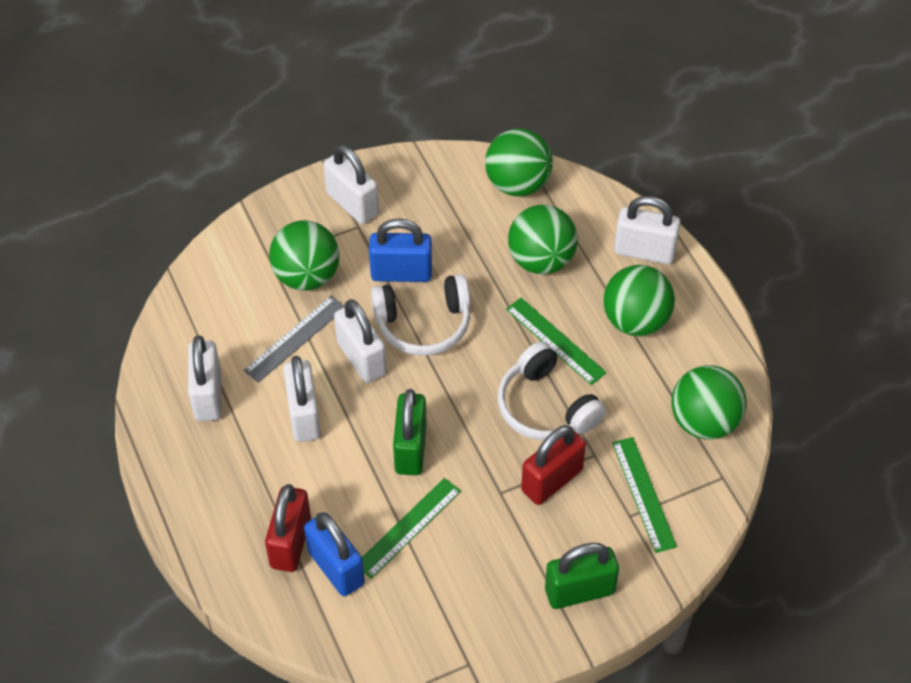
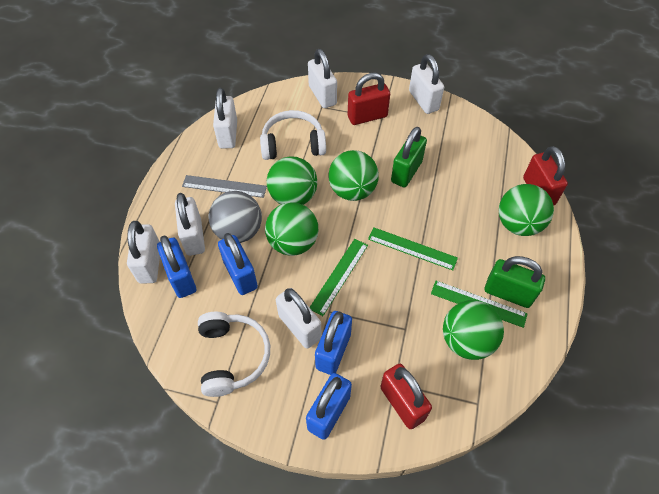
blue padlock: [304,512,365,596] [369,218,432,282] = 2 -> [157,236,196,298] [218,233,258,295] [306,373,352,440] [315,311,352,375] = 4
grey ball: none = 0 -> [208,191,262,243] = 1
red padlock: [265,484,311,572] [521,425,586,505] = 2 -> [348,73,390,125] [380,364,432,429] [523,146,568,206] = 3
white padlock: [188,335,221,421] [283,356,321,442] [323,144,379,224] [334,299,387,383] [614,196,681,264] = 5 -> [127,221,160,284] [175,193,205,256] [213,88,237,148] [276,288,322,349] [308,49,337,108] [409,54,444,114] = 6

